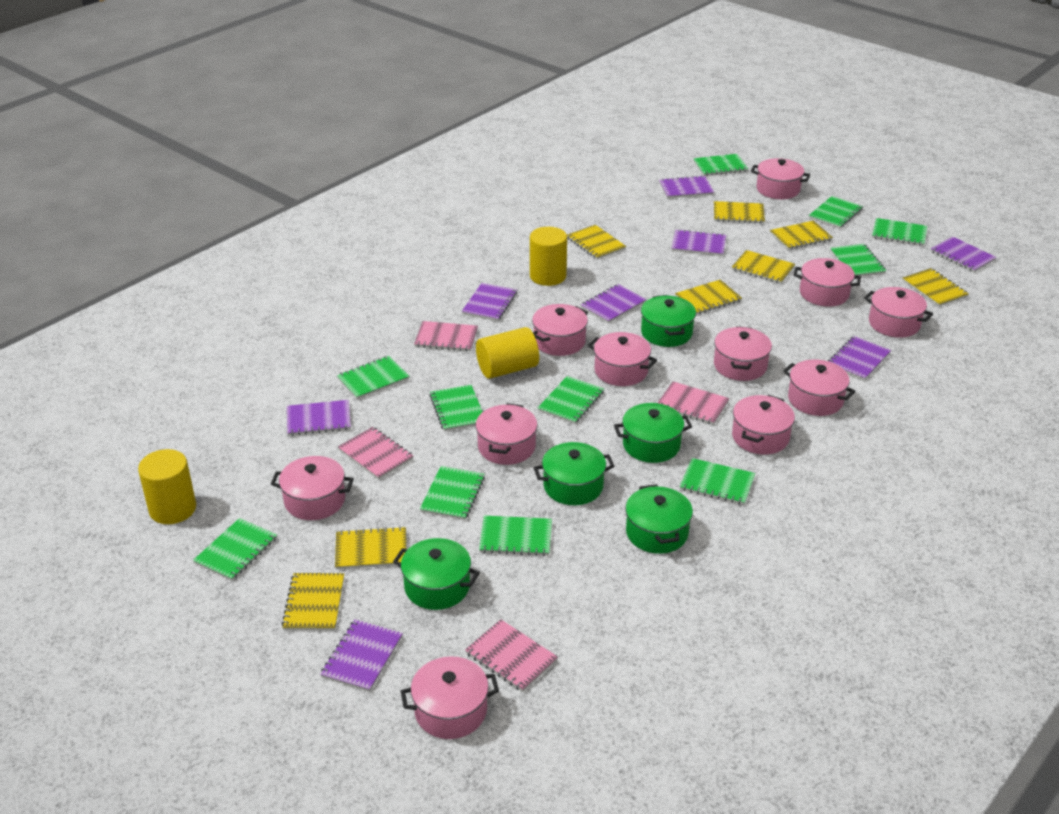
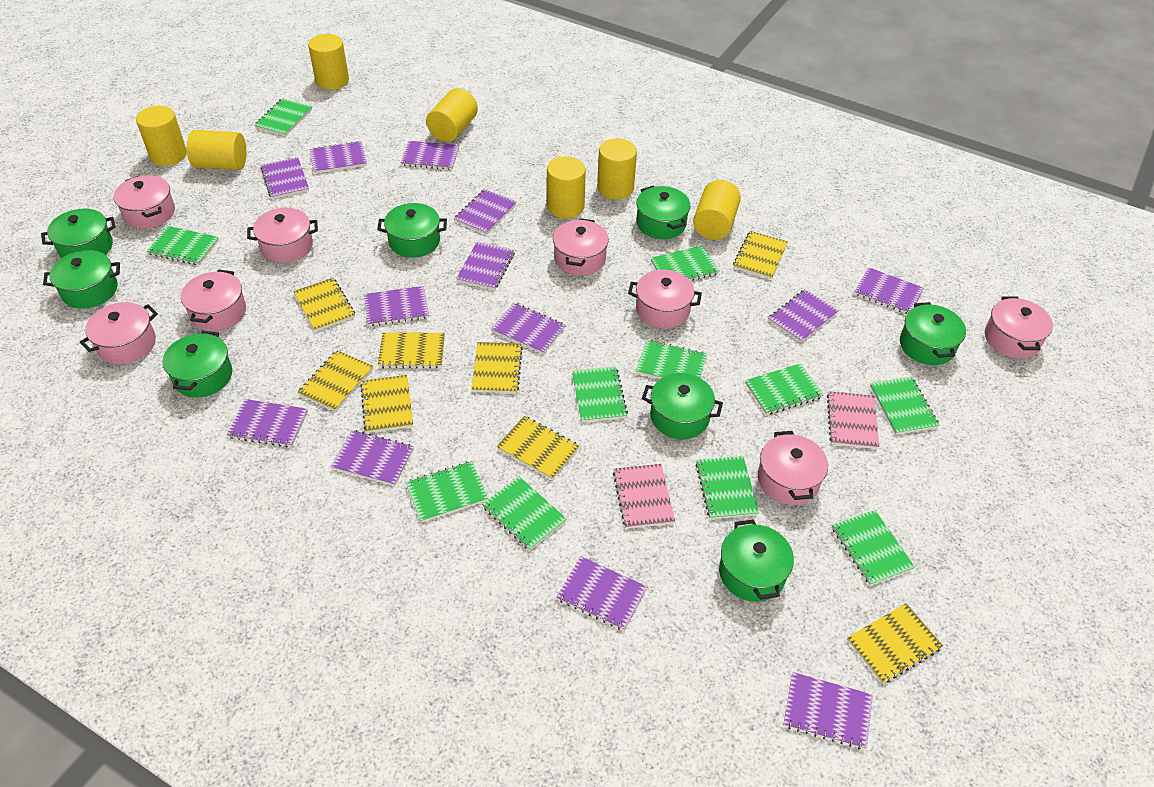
green pot: [393,538,480,610] [533,442,615,505] [614,403,692,463] [625,484,693,554] [641,295,696,347] = 5 -> [41,209,116,258] [43,250,120,309] [163,331,232,398] [377,203,447,258] [637,185,690,239] [642,373,723,439] [719,519,794,602] [900,302,966,365] = 8
pink notebook: [338,427,413,480] [414,321,478,352] [465,619,558,692] [658,382,729,425] = 4 -> [613,464,675,529] [827,391,879,449] = 2
pink pot: [271,456,354,520] [401,656,499,739] [475,403,538,465] [532,304,588,356] [588,332,657,386] [714,326,772,381] [732,395,795,455] [751,158,810,199] [783,360,856,416] [794,258,861,307] [864,287,933,338] = 11 -> [80,302,158,364] [114,175,175,229] [181,270,246,331] [247,208,318,263] [553,218,609,275] [628,270,702,328] [758,431,828,505] [985,296,1053,358] = 8
purple notebook: [287,400,351,436] [320,619,403,692] [462,283,517,321] [581,284,647,323] [659,175,714,198] [672,229,726,256] [828,336,891,381] [931,237,997,272] = 8 -> [227,399,308,447] [260,157,309,199] [309,141,367,173] [331,430,414,486] [364,286,429,326] [401,141,459,170] [454,189,517,234] [456,241,515,290] [491,303,565,354] [557,556,647,631] [768,289,839,343] [783,672,873,750] [854,267,924,314] = 13
yellow cylinder: [138,449,196,524] [476,327,539,379] [530,227,567,286] = 3 -> [136,106,187,166] [187,130,247,170] [308,34,349,90] [426,88,478,142] [547,156,586,219] [597,138,637,199] [693,180,741,240] = 7

